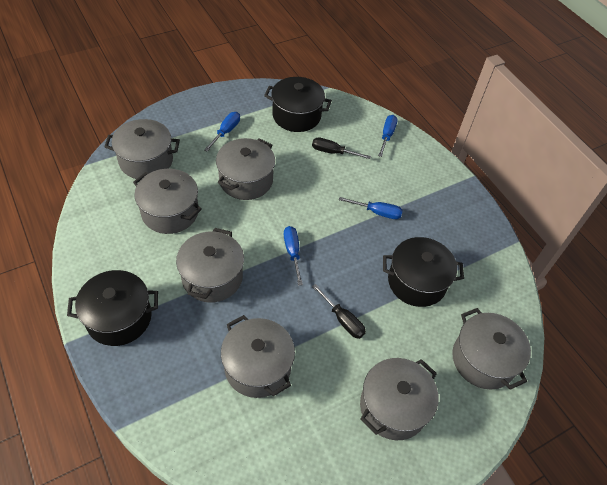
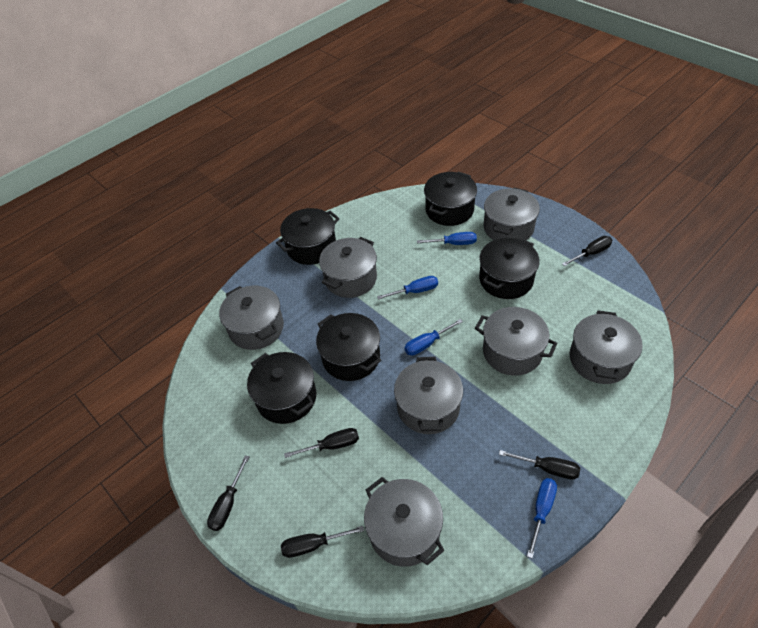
black pot: [67,270,158,346] [264,77,332,132] [383,237,464,307] = 3 -> [247,352,316,424] [276,208,340,265] [316,313,381,381] [424,172,477,226] [479,238,540,299] = 5
black screwdriver: [312,138,371,159] [312,284,366,339] = 2 -> [207,455,250,531] [281,526,364,558] [284,428,359,458] [499,450,580,479] [562,236,612,266] = 5

